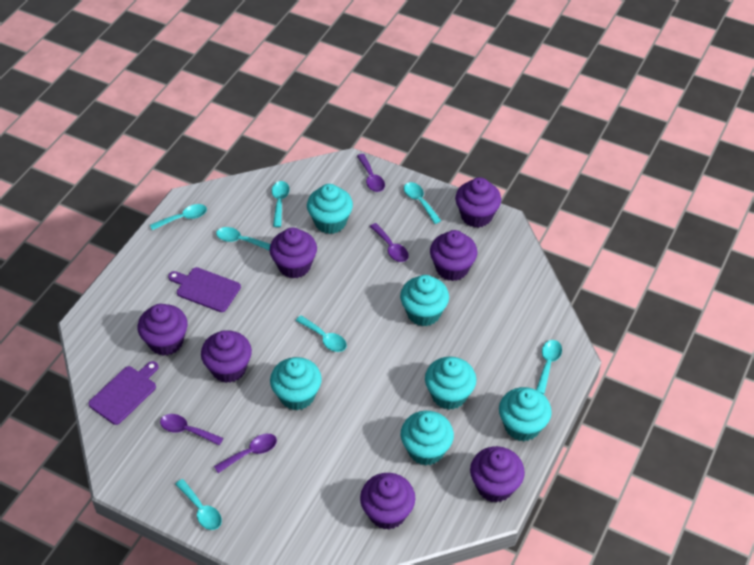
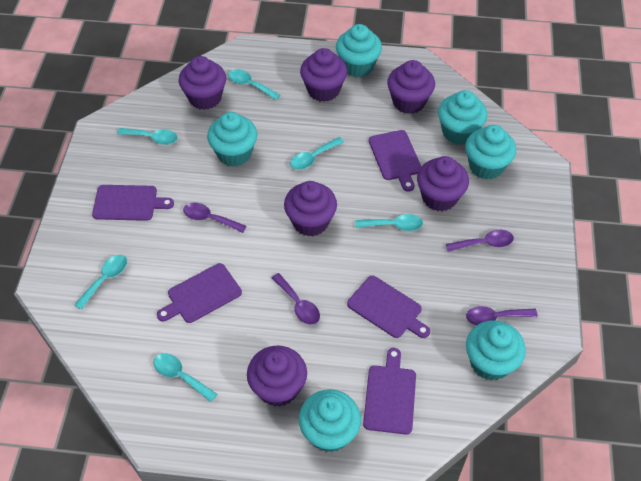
purple cupcake: [138,304,188,356] [201,330,252,383] [270,227,317,279] [360,473,415,530] [430,230,477,281] [455,177,501,228] [470,446,525,503] = 7 -> [179,56,226,110] [247,345,307,407] [284,181,337,236] [300,48,347,102] [387,60,435,114] [417,156,469,212] = 6
purple cutting board: [88,361,159,425] [168,267,241,312] = 2 -> [92,185,174,221] [157,263,242,323] [347,276,430,338] [363,348,416,435] [369,130,421,192] = 5
turquoise spoon: [150,204,207,230] [175,479,222,530] [216,227,271,251] [272,181,290,227] [296,315,347,352] [404,182,441,224] [536,340,562,394] = 7 -> [74,255,127,310] [117,128,177,145] [153,353,217,402] [228,69,280,100] [290,137,344,170] [355,214,423,231] = 6

